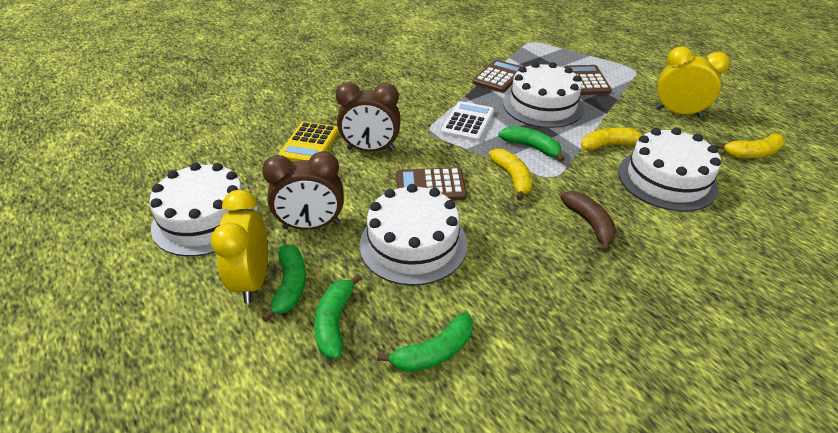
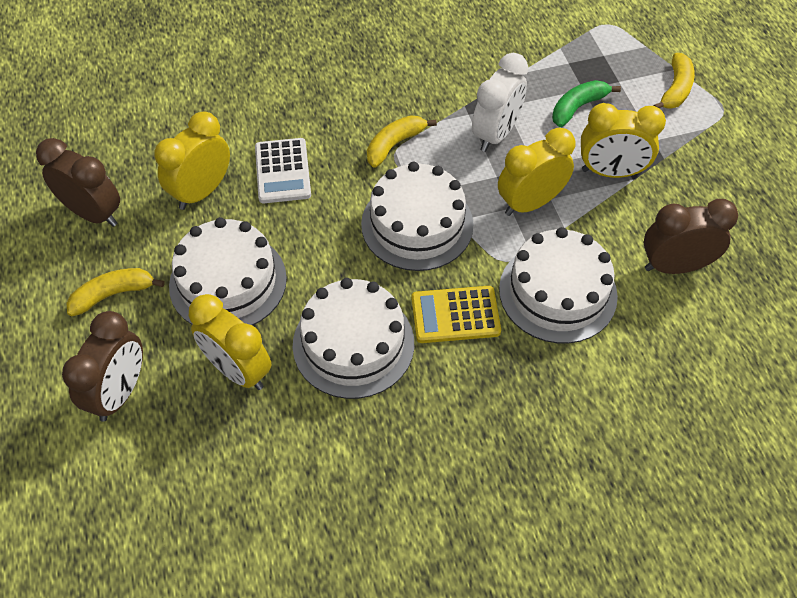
brown banana: [560,191,617,252] = 1 -> none = 0
brown calculator: [396,167,467,200] [472,60,522,93] [563,65,612,95] = 3 -> none = 0
brown clock: [262,151,344,230] [336,82,401,152] = 2 -> [36,138,120,227] [62,311,143,422] [644,199,738,274] = 3
green banana: [262,244,306,322] [314,274,362,359] [377,312,473,372] [498,126,565,162] = 4 -> [552,80,621,127] = 1
white clock: none = 0 -> [472,53,528,152] = 1
yellow clock: [211,190,268,303] [656,47,730,117] = 2 -> [154,112,230,210] [189,294,272,390] [498,128,575,216] [581,103,666,178] = 4

